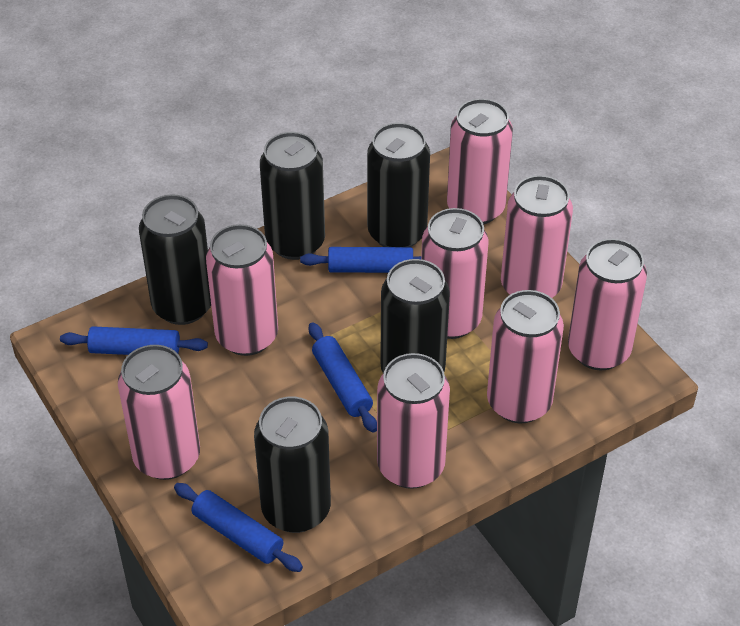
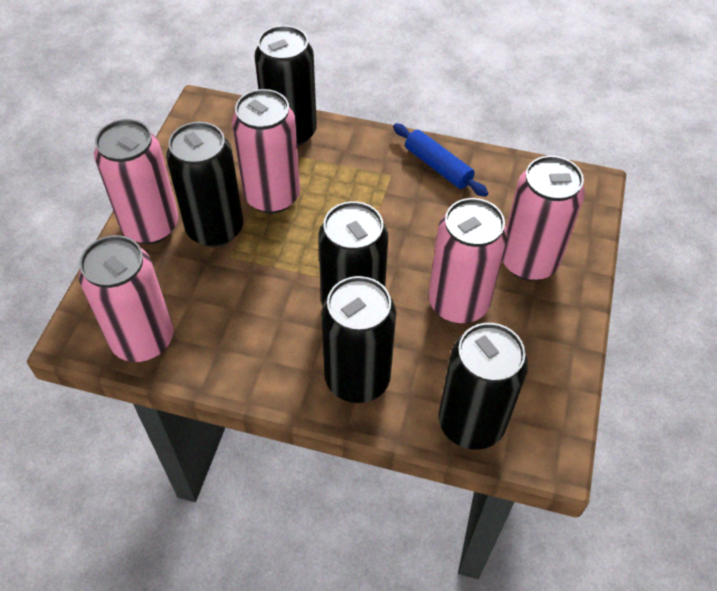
blue rolling pin: [60,326,208,355] [174,483,303,572] [300,247,421,273] [309,322,377,433] = 4 -> [393,123,488,197] = 1
pink can: [118,345,200,480] [206,224,278,356] [377,353,450,489] [421,208,489,339] [447,99,513,224] [487,290,564,423] [501,175,573,298] [568,239,647,370] = 8 -> [79,235,173,362] [94,119,178,244] [232,89,300,214] [429,198,508,324] [502,156,585,281] = 5

